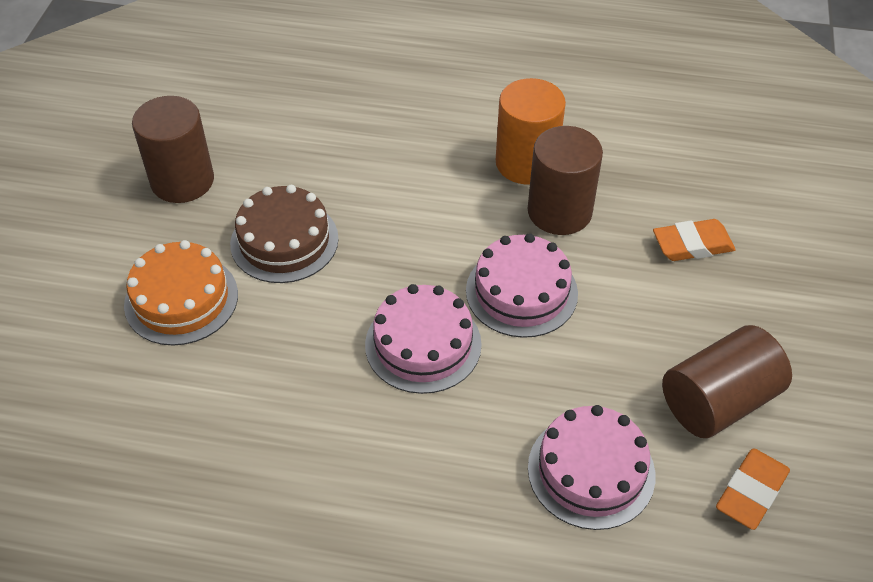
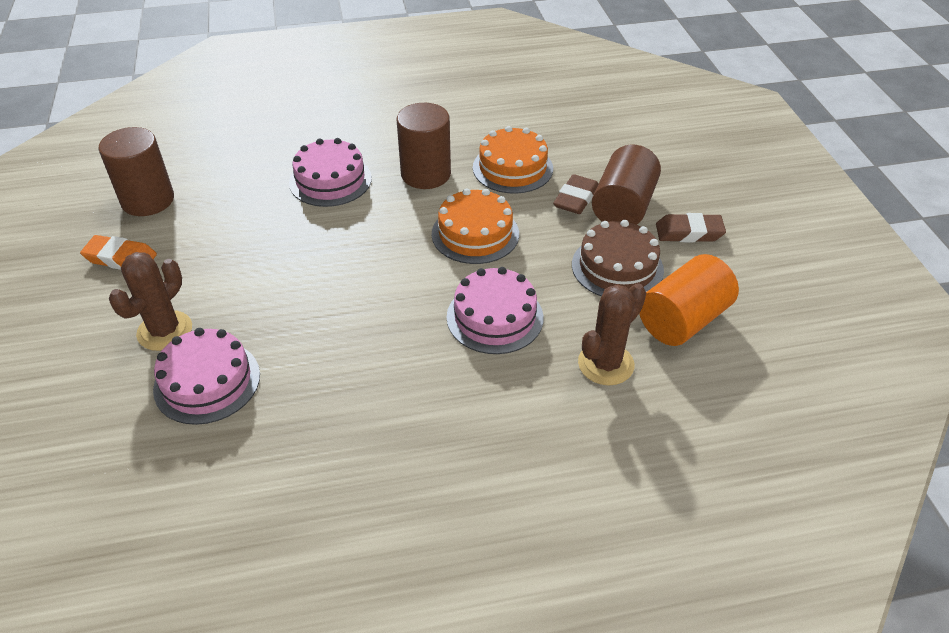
brown cactus: none = 0 -> [109,252,192,351] [578,283,646,385] = 2
brown eraser: none = 0 -> [553,174,598,214] [656,213,726,242] = 2
orange cake: [124,240,238,346] = 1 -> [432,188,519,264] [473,126,553,194] = 2
orange eraser: [653,219,736,261] [716,449,790,530] = 2 -> [80,235,157,270] = 1

